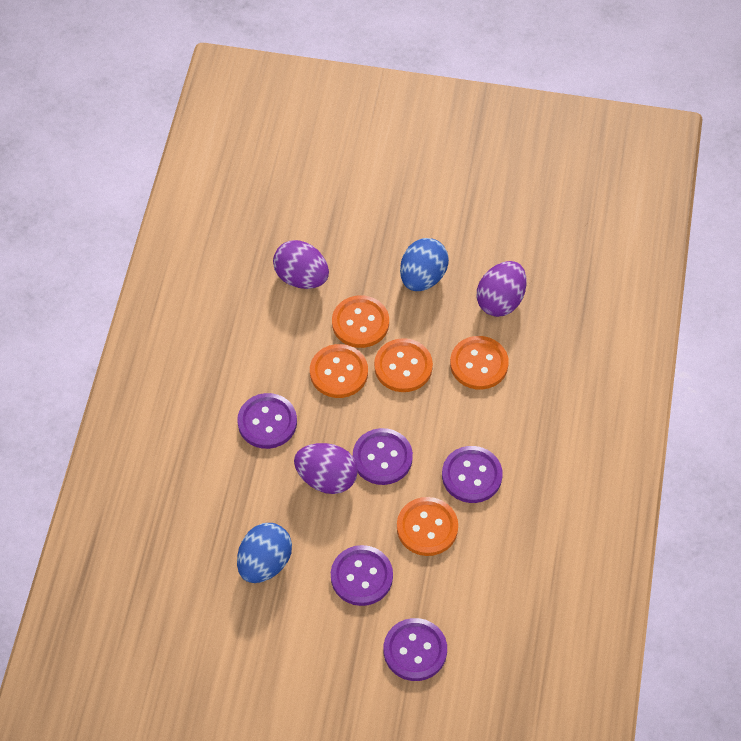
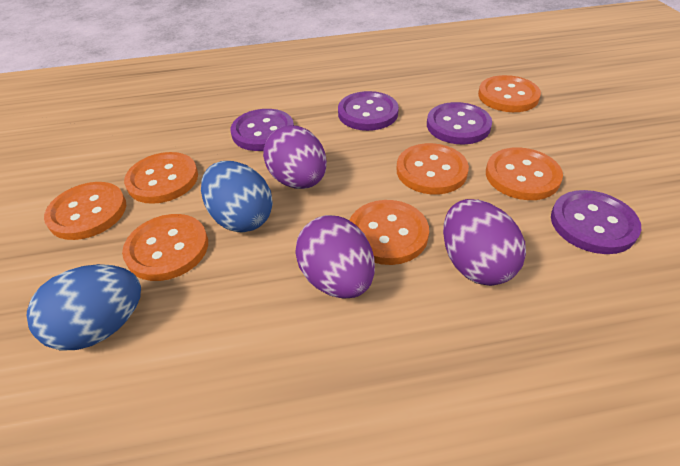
orange button: [310,344,368,398] [332,295,389,348] [374,338,433,392] [397,497,458,556] [450,336,509,390] = 5 -> [44,182,126,240] [122,214,208,281] [124,152,198,204] [349,200,429,265] [396,143,469,194] [478,75,541,112] [486,147,563,200] = 7
purple button: [237,393,297,449] [331,545,393,606] [353,428,413,485] [384,618,447,681] [442,446,503,503] = 5 -> [230,109,294,151] [338,91,399,131] [427,102,492,145] [551,190,641,254] = 4

